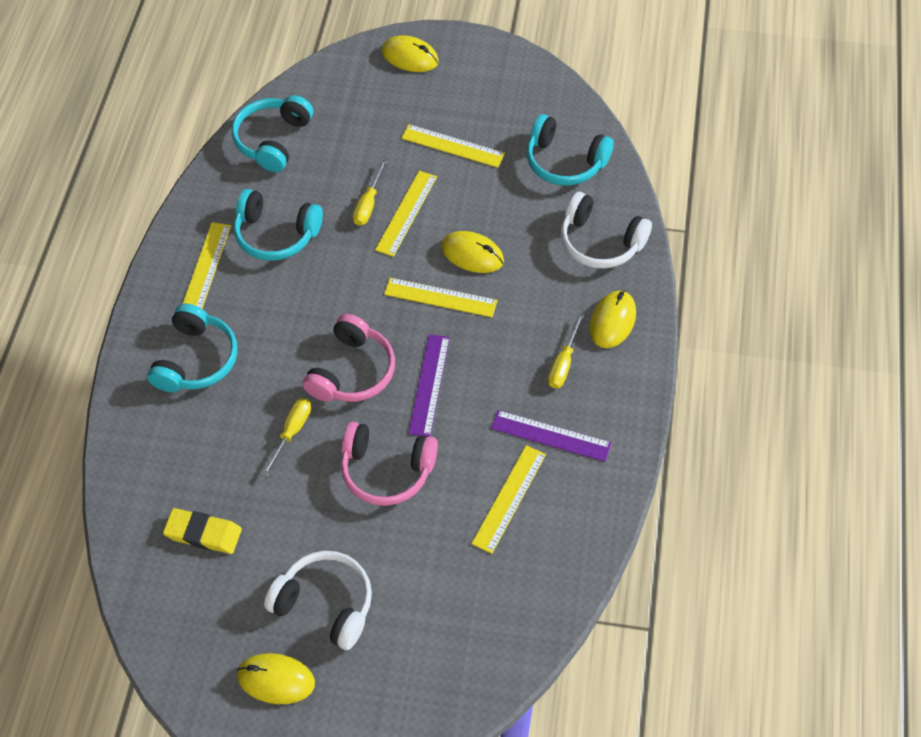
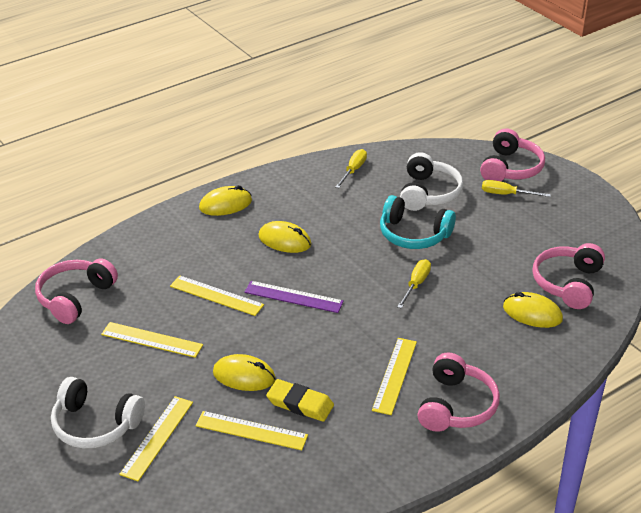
pink headphones: [302,314,395,402] [341,422,438,506] = 2 -> [35,259,118,324] [417,352,500,432] [480,128,545,181] [532,243,605,309] = 4
purple ruler: [408,334,450,437] [491,410,612,462] = 2 -> [244,281,344,313] = 1
turquoise headphones: [147,304,238,392] [232,95,313,172] [234,189,323,261] [527,114,614,186] = 4 -> [380,195,456,249] = 1

